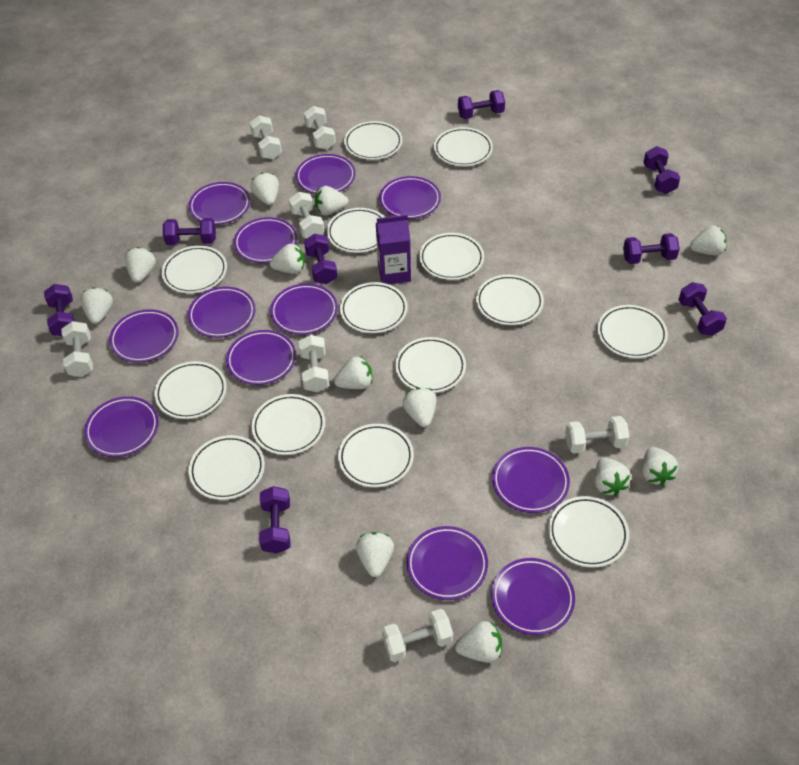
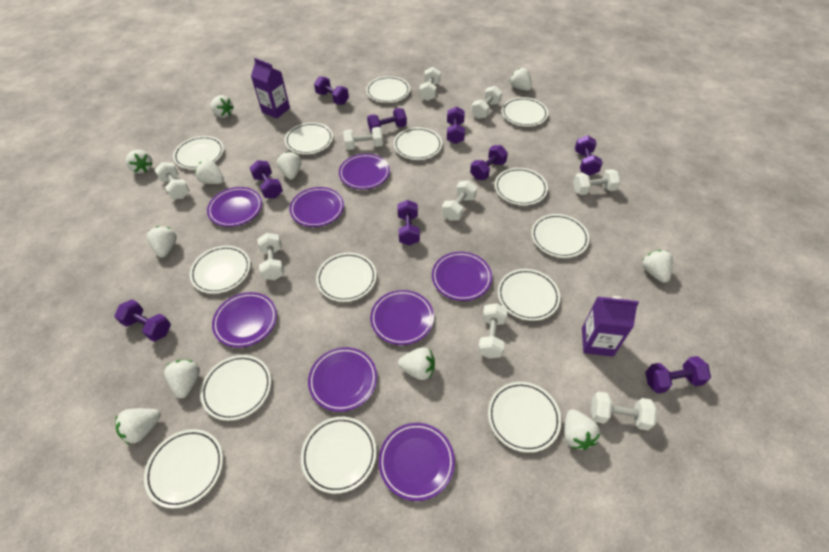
purple carton: [376,214,411,284] = 1 -> [251,58,290,119] [582,296,639,357] = 2
purple dumbbell: [44,284,75,336] [163,218,216,245] [259,486,290,554] [304,233,337,284] [458,90,505,119] [623,233,680,264] [643,146,680,194] [679,282,727,336] = 8 -> [114,300,171,342] [250,160,283,198] [314,76,349,105] [367,108,407,133] [397,200,420,245] [447,106,465,144] [470,145,508,180] [575,135,603,176] [645,356,711,393] = 9
purple plate: [84,396,159,457] [109,309,179,363] [188,287,256,338] [189,182,250,225] [226,330,296,385] [234,217,297,263] [270,284,338,335] [295,154,356,194] [379,176,441,219] [407,526,488,600] [491,558,575,635] [492,447,570,513] = 12 -> [207,187,262,227] [212,292,277,348] [290,187,344,227] [308,347,377,412] [339,154,390,189] [370,290,434,345] [379,423,455,501] [432,252,492,301] = 8
white dumbbell: [61,321,93,377] [250,116,282,159] [289,192,324,238] [299,335,330,392] [304,106,336,150] [382,609,453,662] [565,416,629,454] = 7 -> [155,162,190,199] [258,233,284,280] [344,127,383,150] [419,67,441,101] [442,181,477,221] [471,86,502,119] [478,303,508,358] [573,169,621,195] [591,391,657,430] = 9
white strawberry: [80,287,113,324] [125,247,156,283] [250,173,279,205] [270,244,305,274] [315,186,348,215] [334,356,372,389] [356,532,394,577] [403,388,437,427] [455,621,502,663] [594,458,631,496] [642,447,678,486] [690,225,727,256] = 12 -> [115,408,161,444] [126,150,153,173] [147,226,177,257] [164,360,200,398] [195,160,224,184] [210,95,234,118] [277,152,301,180] [398,347,435,380] [510,68,532,91] [564,409,600,450] [643,250,673,283] = 11

